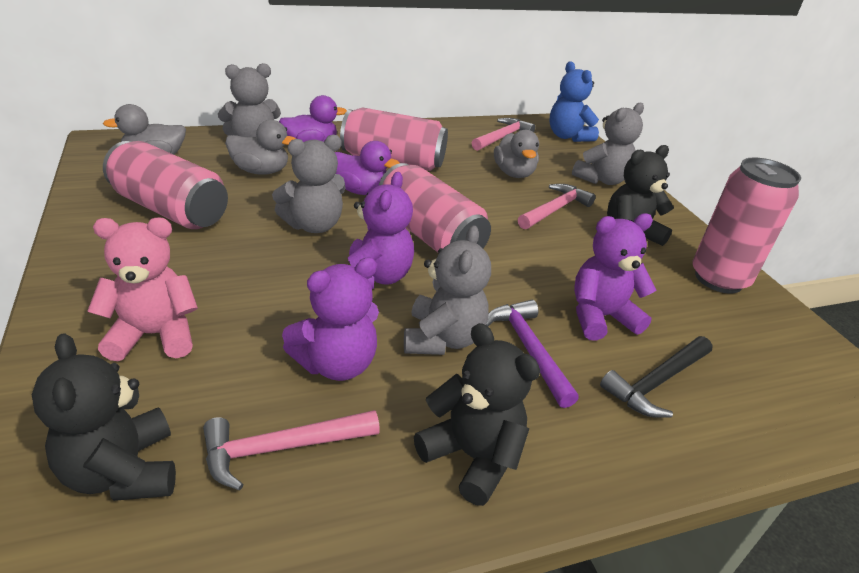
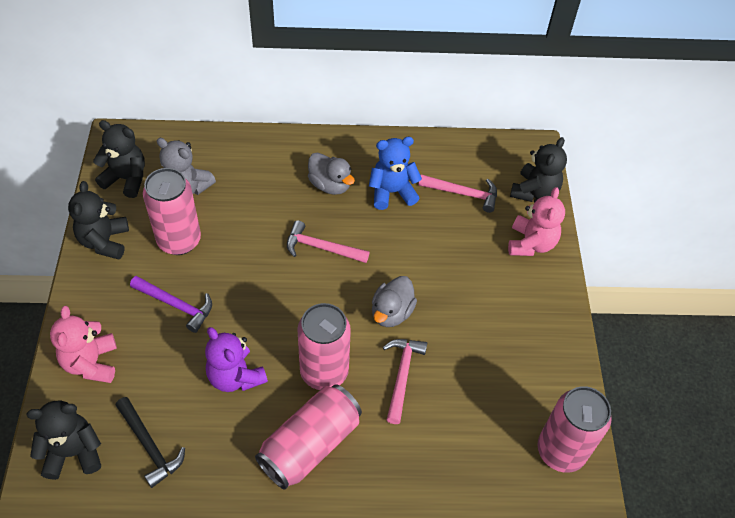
black teddy bear: [32,333,176,501] [414,323,540,506] [607,145,674,246] = 3 -> [27,401,101,480] [68,181,129,260] [93,120,145,198] [510,137,567,202] = 4
grey duck: [103,104,186,155] [225,120,296,175] [494,130,539,178] = 3 -> [308,152,355,195] [372,276,417,327] = 2
grey teddy bear: [218,63,281,137] [272,135,346,233] [404,225,491,355] [572,102,644,185] = 4 -> [156,138,216,195] = 1
pink teddy bear: [87,217,198,361] = 1 -> [50,306,117,383] [508,187,565,256] = 2
purple duck: [279,95,347,142] [335,141,400,195] = 2 -> none = 0
purple teddy bear: [282,257,379,381] [348,172,414,289] [574,213,656,341] = 3 -> [205,327,268,392] = 1

